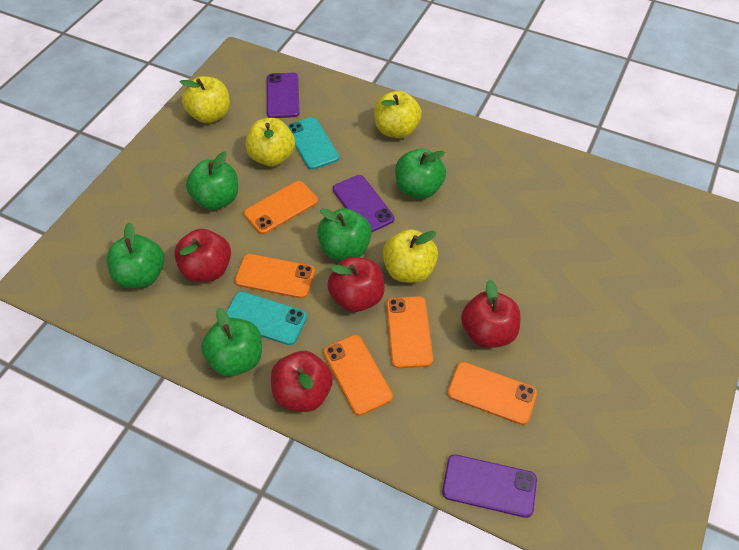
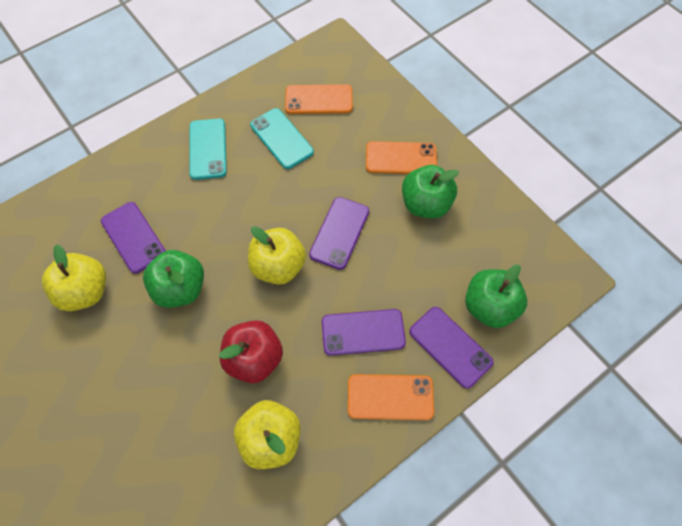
green apple: [106,223,164,288] [186,152,238,210] [201,308,262,377] [317,208,372,261] [395,149,446,199] = 5 -> [143,250,204,308] [402,165,459,219] [465,265,527,328] = 3
orange phone: [235,254,315,298] [244,181,318,234] [323,335,393,416] [386,296,433,368] [447,362,537,425] = 5 -> [285,84,353,114] [348,374,434,420] [366,141,437,174] = 3
purple phone: [267,73,300,118] [333,175,394,232] [442,454,537,518] = 3 -> [101,202,166,274] [309,197,369,270] [322,309,406,356] [409,307,494,389] = 4
red apple: [174,229,231,282] [271,351,333,412] [327,257,385,312] [461,279,521,348] = 4 -> [219,320,283,383] = 1
yellow apple: [180,76,230,123] [245,118,295,166] [374,91,422,138] [382,229,438,283] = 4 -> [42,245,106,311] [234,400,301,469] [248,226,306,285] = 3

